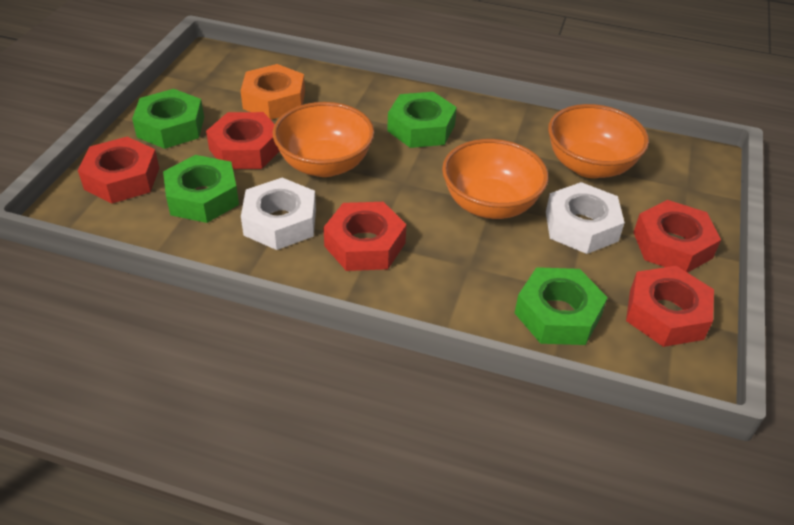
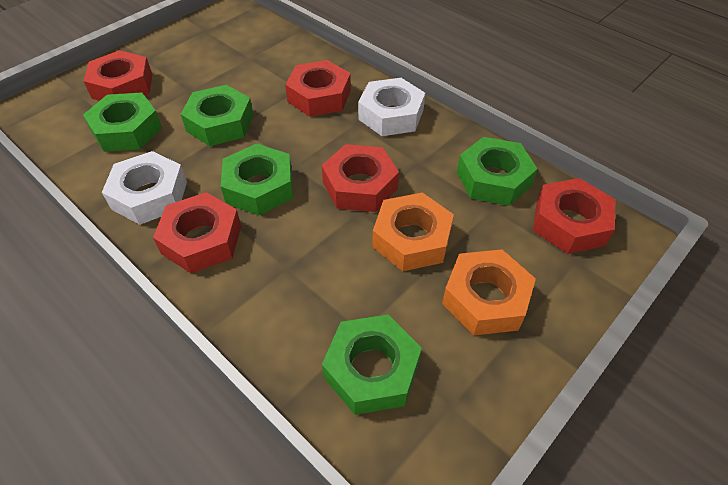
green nut: [132,89,204,149] [163,155,239,223] [387,92,457,148] [515,267,608,345] = 4 -> [83,93,162,152] [181,85,254,146] [221,144,293,216] [322,314,422,415] [457,137,538,206] = 5
orange bowl: [273,102,374,177] [442,139,549,219] [548,104,649,178] = 3 -> none = 0
orange nut: [240,64,305,120] = 1 -> [372,192,454,271] [442,249,536,336] = 2

